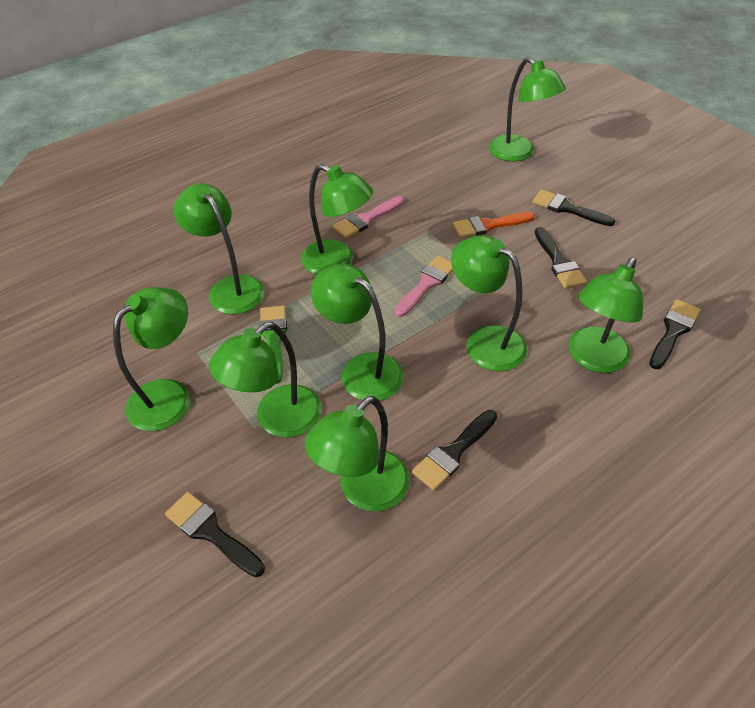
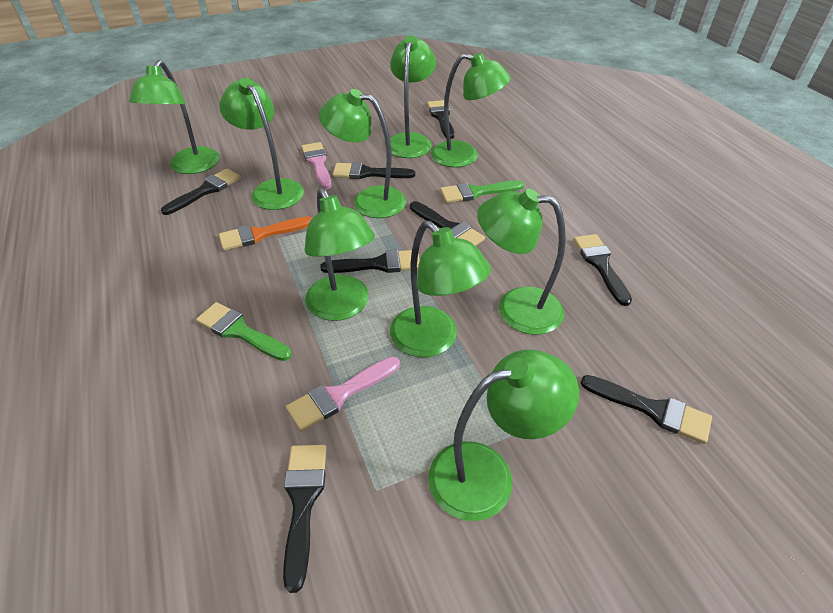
black brush: [165,492,265,577] [412,410,497,491] [532,189,615,226] [535,227,587,289] [649,299,701,369] = 5 -> [161,168,241,215] [283,445,327,593] [320,250,420,273] [332,162,415,179] [410,201,485,246] [427,100,454,139] [573,234,632,306] [581,375,712,444] = 8
green brush: [260,306,287,384] = 1 -> [196,302,292,361] [440,180,524,203] = 2

